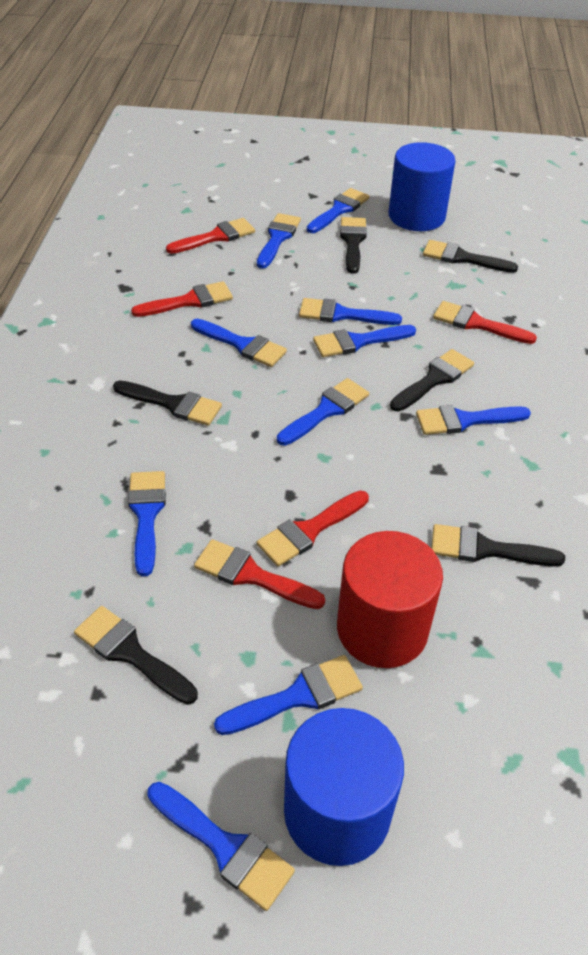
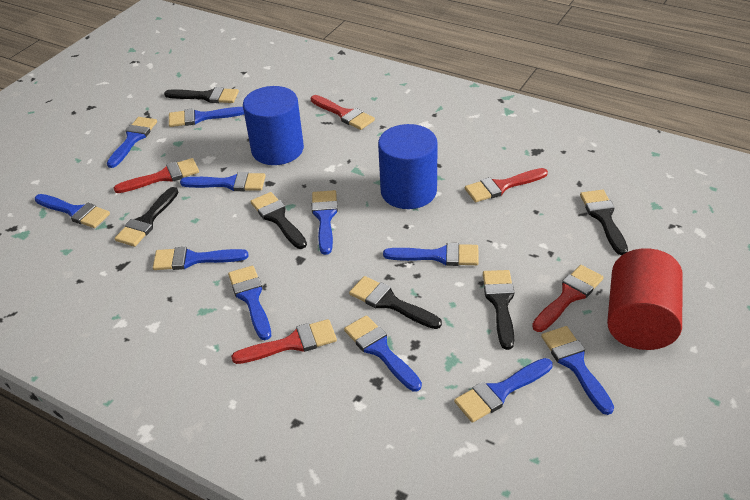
blue brush: [128,471,166,576] [147,782,295,911] [191,319,287,367] [214,655,363,735] [257,213,301,269] [277,378,369,446] [299,298,402,325] [307,188,369,233] [313,325,416,357] [416,405,531,435] = 10 -> [35,194,110,228] [107,117,157,168] [153,247,249,270] [169,107,244,127] [180,172,265,191] [228,265,271,340] [312,190,338,255] [344,315,422,391] [383,243,479,266] [454,358,553,423] [541,326,614,415] = 11

